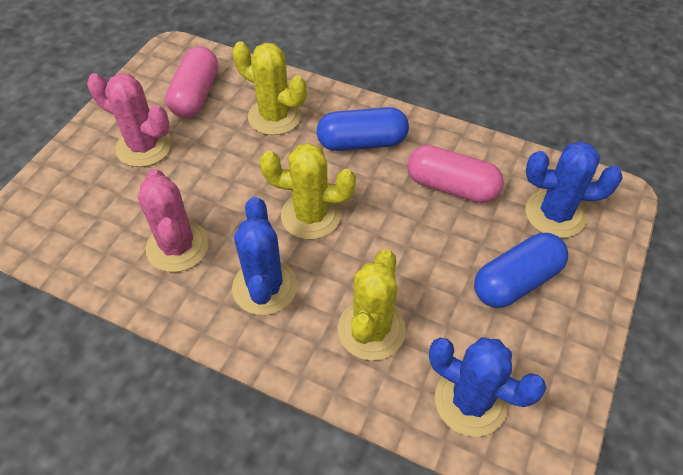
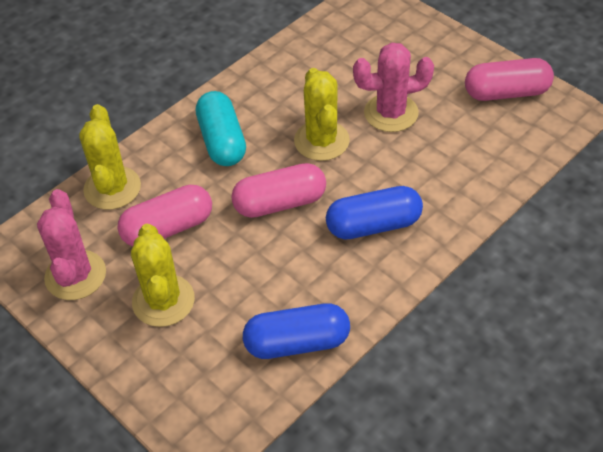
blue cactus: [232,197,298,315] [429,337,546,437] [525,141,623,238] = 3 -> none = 0
pink capsule: [165,46,218,118] [407,145,504,203] = 2 -> [117,185,212,246] [231,163,326,218] [465,58,554,101] = 3
turquoise capsule: none = 0 -> [196,91,246,166] = 1

